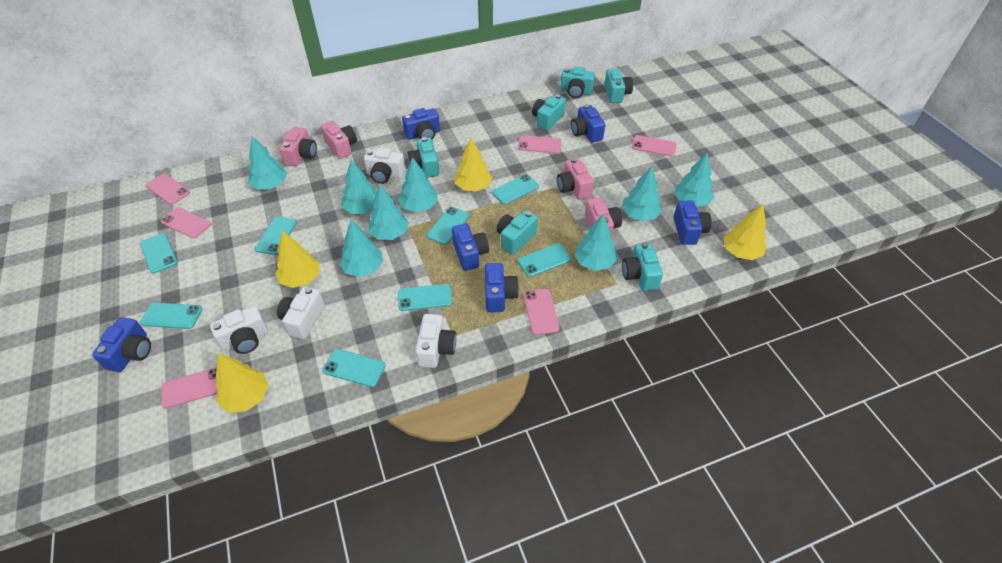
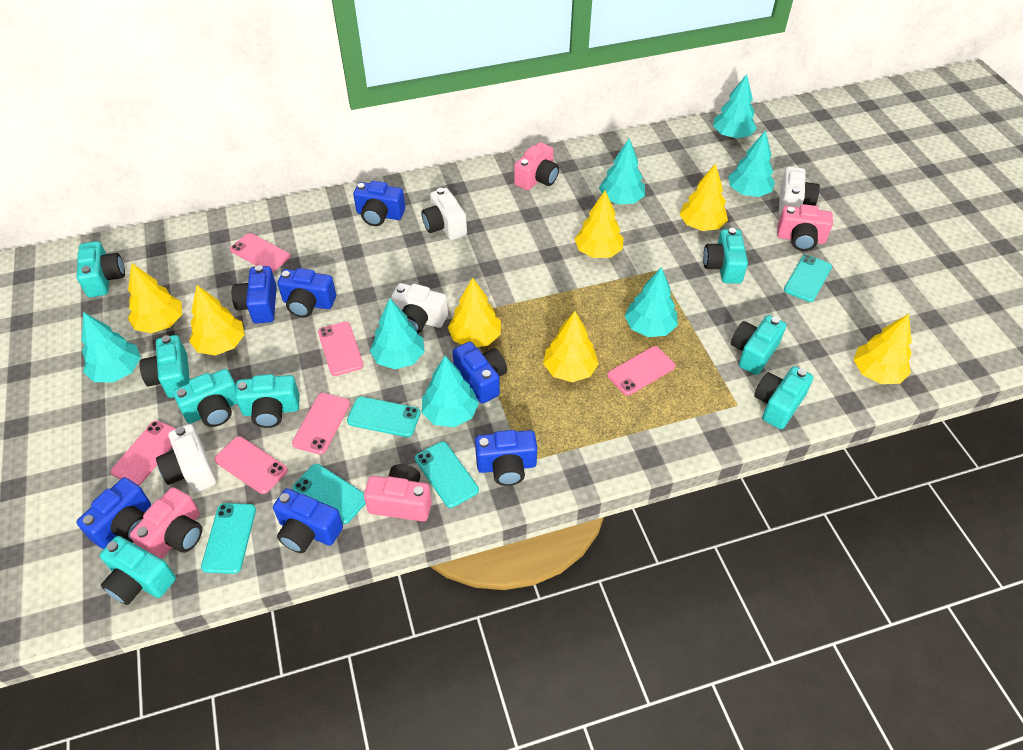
blue camera: [92,317,151,372] [402,108,440,140] [452,224,489,271] [485,263,519,312] [571,104,605,142] [673,201,712,245] = 6 -> [77,477,151,549] [232,265,277,324] [273,488,343,553] [278,268,336,317] [353,181,405,226] [453,342,507,404] [475,430,537,486] = 7
turquoise camera: [408,137,439,178] [497,210,538,255] [532,94,566,131] [560,67,595,98] [604,69,633,103] [622,242,663,291] = 6 -> [76,241,125,297] [100,536,176,605] [139,335,190,398] [173,369,238,427] [235,374,300,428] [703,228,748,283] [731,315,786,375] [754,366,813,429] = 8
turquoise phone: [140,233,178,274] [140,302,202,329] [255,216,297,255] [323,349,386,387] [398,284,452,311] [426,207,469,245] [492,174,539,205] [518,244,571,277] = 8 -> [201,503,256,574] [293,464,366,524] [347,397,421,437] [415,441,479,508] [784,255,832,302] = 5
turquoise tree: [248,136,287,189] [339,220,383,277] [342,160,377,214] [368,185,409,240] [398,157,438,212] [574,214,617,271] [622,166,662,221] [674,153,714,207] = 8 -> [82,312,141,383] [370,298,425,369] [422,356,479,427] [599,138,645,204] [625,267,678,337] [713,74,757,138] [728,130,775,197] = 7
yellow tree: [215,353,269,412] [275,231,320,288] [455,138,492,191] [723,204,767,260] = 4 -> [128,263,182,333] [189,285,245,356] [448,277,501,347] [543,311,599,382] [575,191,624,258] [680,163,728,231] [854,314,912,384] = 7

